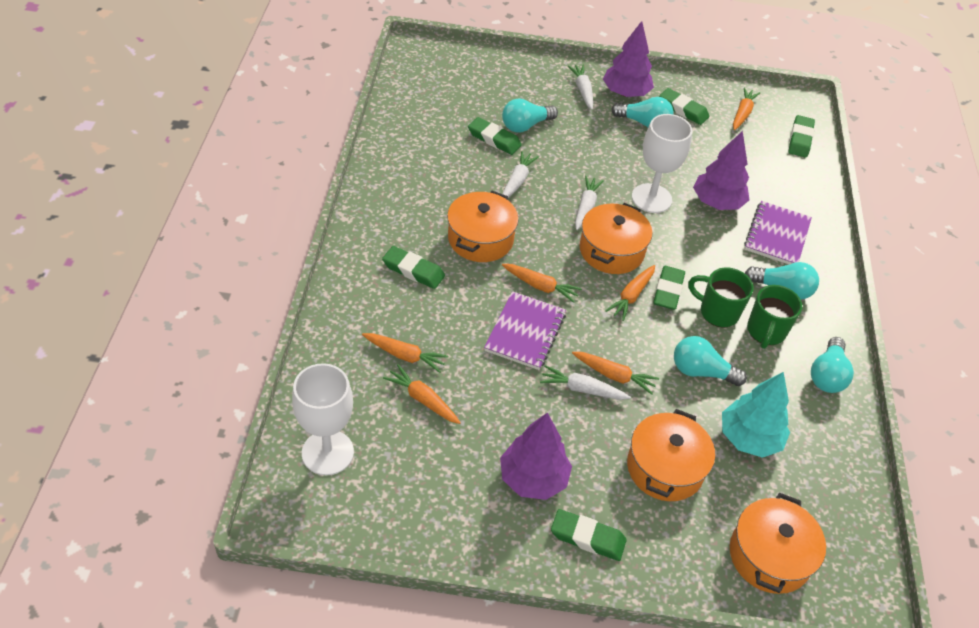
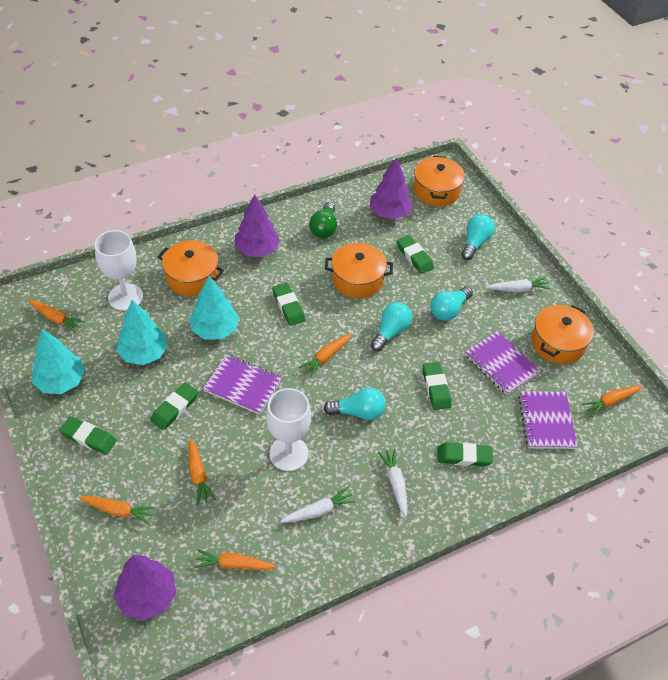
green light bulb: none = 0 -> [309,202,337,238] = 1
green mug: [688,267,754,328] [747,285,802,349] = 2 -> none = 0
purple notebook: [484,291,566,370] [744,201,812,265] = 2 -> [203,354,282,415] [465,331,541,395] [518,391,578,449] = 3
turquoise light bulb: [502,99,558,133] [611,97,673,127] [674,336,747,386] [745,262,819,300] [811,337,854,393] = 5 -> [324,387,386,420] [371,302,412,351] [431,287,473,321] [461,214,495,260] = 4
turquoise tree: [722,372,790,458] = 1 -> [32,329,85,394] [116,300,168,365] [189,276,239,339] = 3
white carrot: [502,151,539,198] [540,365,631,400] [568,65,593,110] [575,176,604,230] = 4 -> [280,487,356,523] [378,448,407,517] [487,277,551,292] = 3

